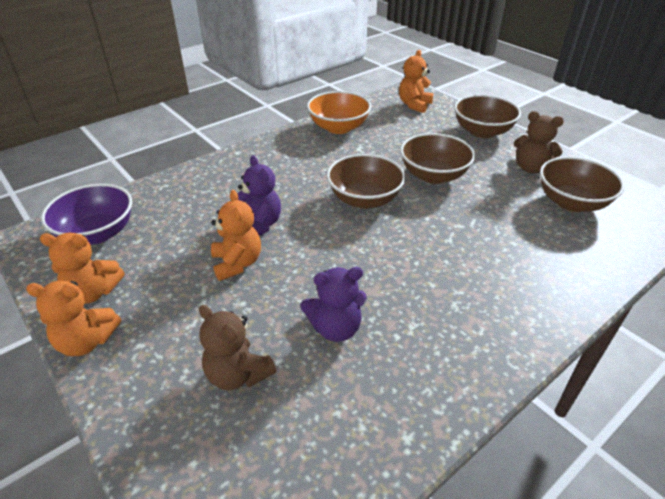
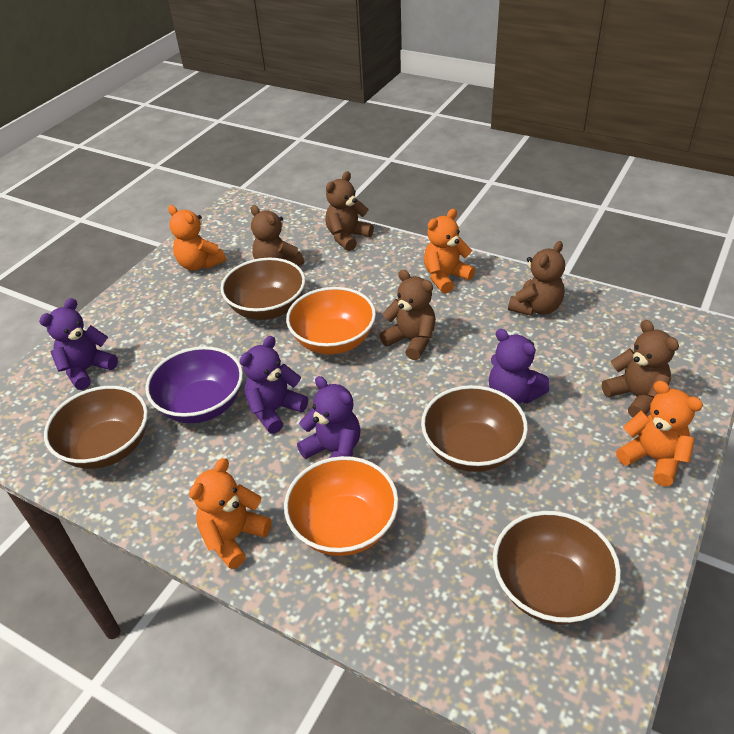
brown teddy bear: [199,305,277,390] [514,111,564,173] = 2 -> [251,205,304,266] [326,171,374,251] [379,269,436,360] [508,241,565,316] [602,320,679,418] = 5
orange bowl: [307,91,371,134] = 1 -> [284,456,398,556] [286,287,376,354] = 2
purple teddy bear: [237,155,281,236] [301,267,367,342] = 2 -> [39,298,118,390] [240,336,308,434] [297,376,360,459] [489,329,549,404] = 4

